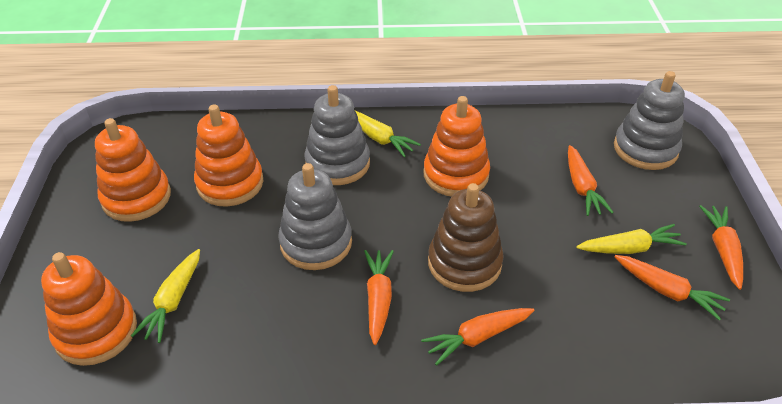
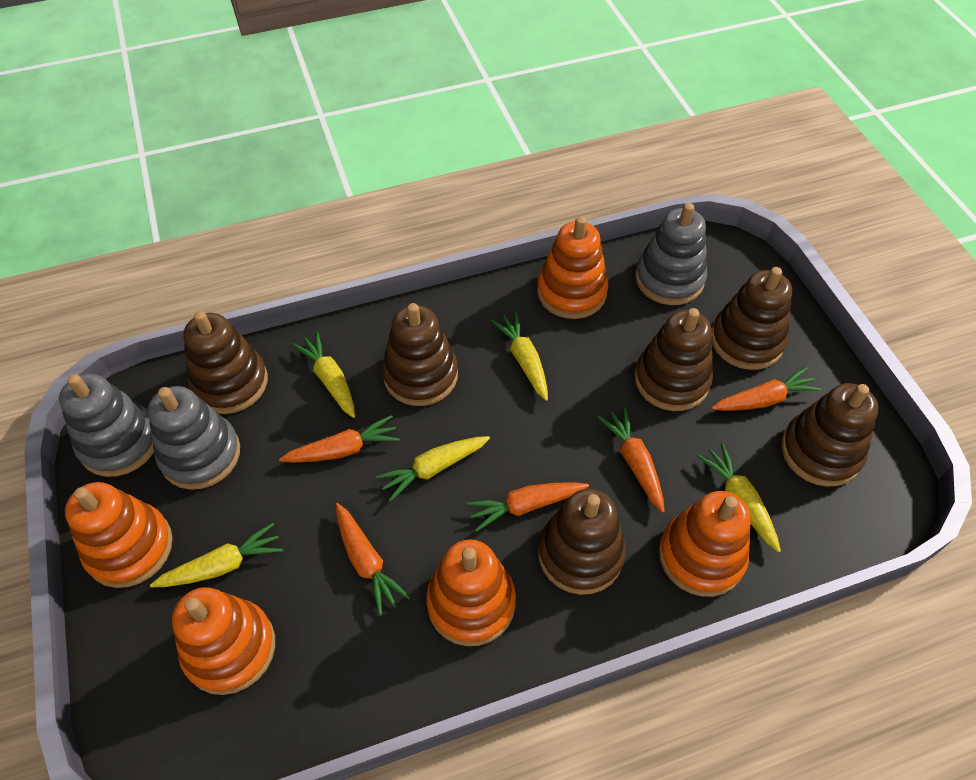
brown stacking toy: [428,183,504,292] = 1 -> [183,311,268,414] [382,303,458,406] [538,489,626,595] [634,308,713,411] [711,267,792,370] [781,383,879,487] = 6
orange stacking toy: [41,252,137,366] [95,118,171,222] [194,104,263,207] [423,96,490,196] = 4 -> [65,482,173,588] [172,587,275,695] [426,539,516,646] [537,216,608,319] [659,491,751,597] = 5
yellow carrot: [131,249,200,343] [355,110,421,157] [576,224,687,254] = 3 -> [150,523,283,587] [292,332,355,418] [375,436,490,502] [491,312,548,401] [697,444,781,553] = 5

